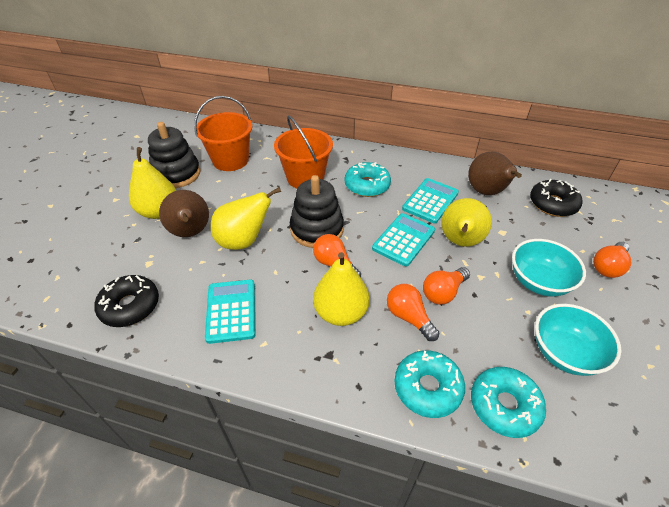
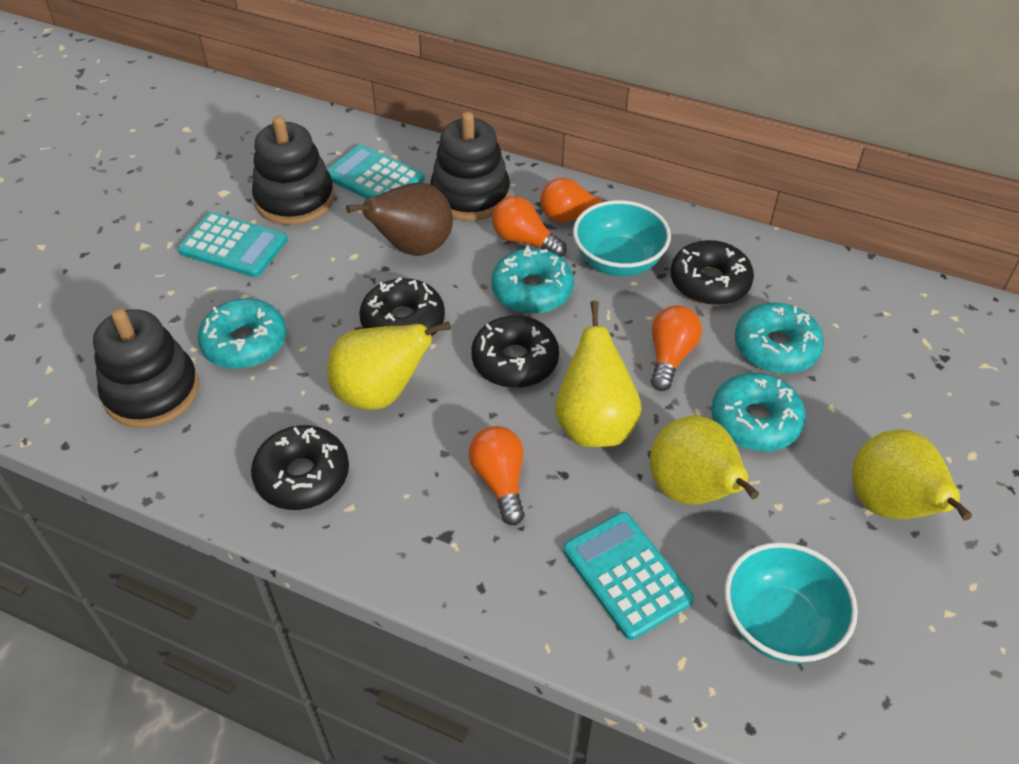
black donut: [94,275,159,327] [530,179,583,217] = 2 -> [251,425,349,510] [359,277,445,337] [471,316,559,388] [671,240,754,305] = 4
black stacking toy: [148,122,201,188] [290,175,344,248] = 2 -> [93,309,199,428] [252,116,335,225] [430,112,510,221] = 3
brown pear: [159,190,209,237] [468,151,522,195] = 2 -> [346,182,453,256] = 1
orange bucket: [194,96,252,171] [274,115,333,188] = 2 -> none = 0
turquoise donut: [345,162,391,197] [394,350,465,418] [471,367,546,438] = 3 -> [198,298,286,369] [491,246,574,314] [711,373,806,451] [735,303,824,374] = 4

